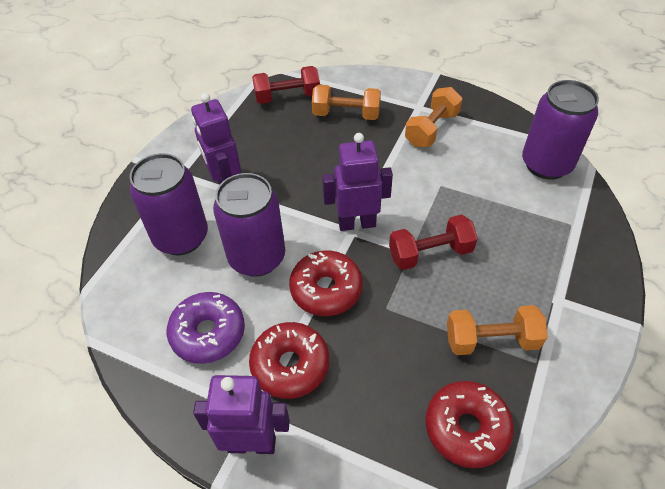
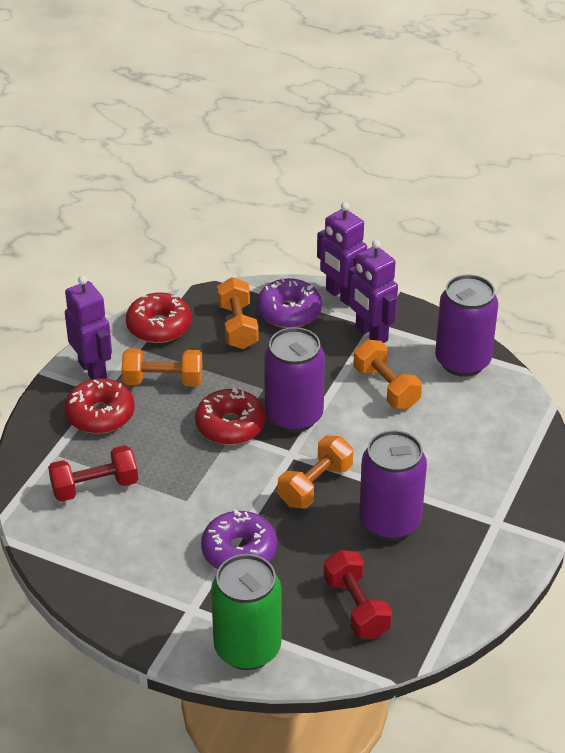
green can: none = 0 -> [211,554,282,670] = 1
orange dumbbell: [312,85,381,120] [405,87,463,147] [447,305,548,355] = 3 -> [122,348,203,386] [217,277,259,349] [278,435,353,509] [353,340,422,409] = 4
purple donut: [167,292,245,364] = 1 -> [201,509,277,569] [257,278,322,328] = 2

